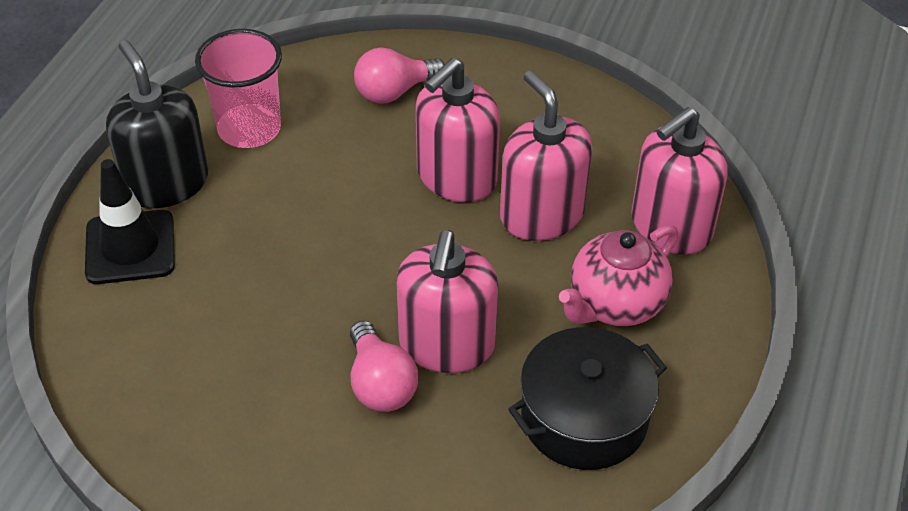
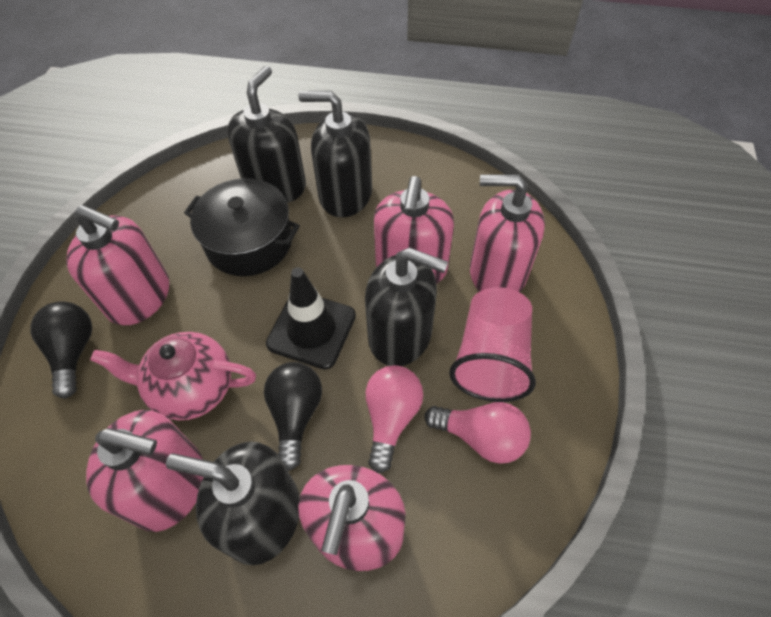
black light bulb: none = 0 -> [30,301,92,399] [264,362,322,471] = 2
black soap dispenser: [106,40,208,208] = 1 -> [166,442,300,565] [227,66,306,203] [298,91,372,217] [365,248,448,366] = 4
pink soap dispenser: [396,230,498,373] [416,58,500,202] [500,71,592,241] [631,107,728,255] = 4 -> [67,205,169,325] [86,410,204,532] [298,465,406,571] [374,176,454,284] [470,174,545,292] = 5

